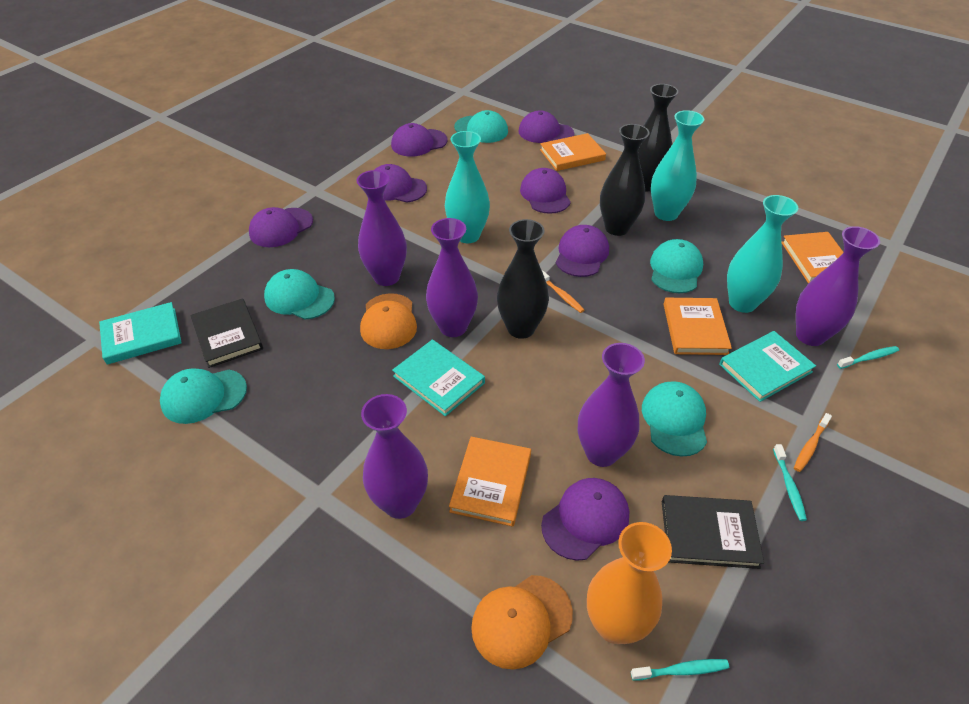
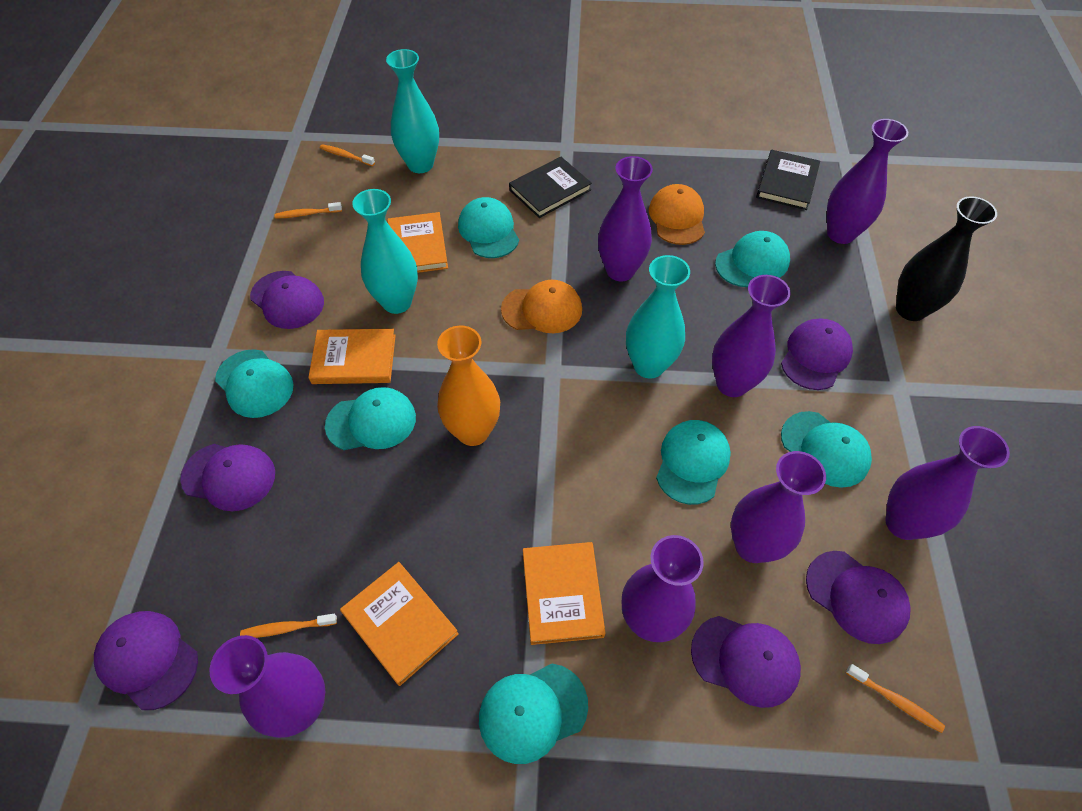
black vase: [497,219,549,339] [600,124,650,236] [638,84,678,191] = 3 -> [896,196,997,321] = 1
orange toothbrush: [542,270,584,313] [794,413,832,472] = 2 -> [240,614,337,638] [274,202,342,219] [320,144,375,166] [846,664,945,733] = 4
purple cap: [249,207,313,247] [374,164,427,203] [391,123,447,157] [519,110,574,143] [520,168,571,214] [541,478,629,561] [556,225,609,277] = 7 -> [94,611,198,710] [180,444,275,511] [250,271,324,329] [691,616,801,708] [781,319,853,390] [806,551,911,644] = 6
purple vase: [357,170,407,286] [361,394,428,519] [426,218,478,337] [578,343,645,467] [796,226,880,346] = 5 -> [210,635,325,738] [598,156,653,281] [622,535,704,642] [712,275,790,397] [731,451,826,563] [827,119,908,244] [885,426,1010,540] = 7
turquoise book: [99,302,182,364] [392,339,485,416] [719,331,816,402] = 3 -> none = 0
turquoise cap: [160,368,247,424] [264,269,335,320] [454,110,508,143] [642,381,707,457] [650,239,703,293] = 5 -> [215,349,293,418] [325,387,416,450] [458,197,519,258] [479,663,588,764] [656,420,731,505] [715,231,790,287] [781,411,872,488] = 7
turquoise toothbrush: [631,659,729,681] [773,444,807,521] [837,346,899,369] = 3 -> none = 0

